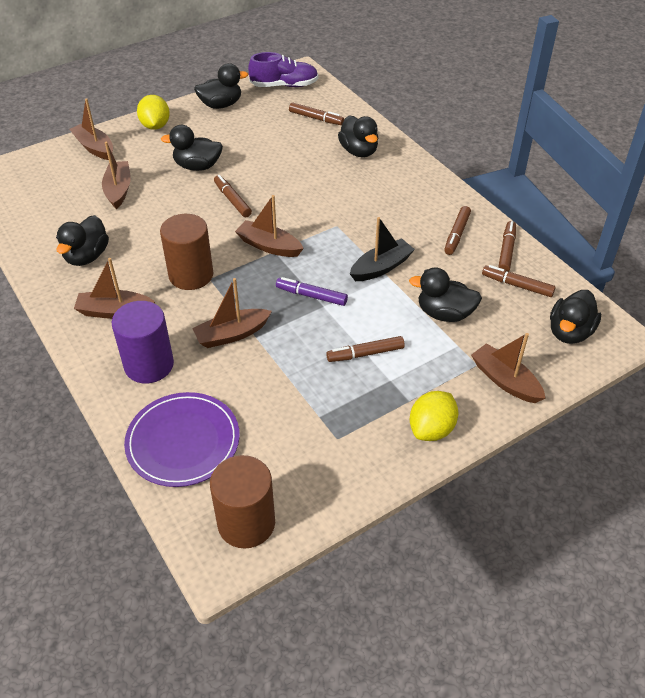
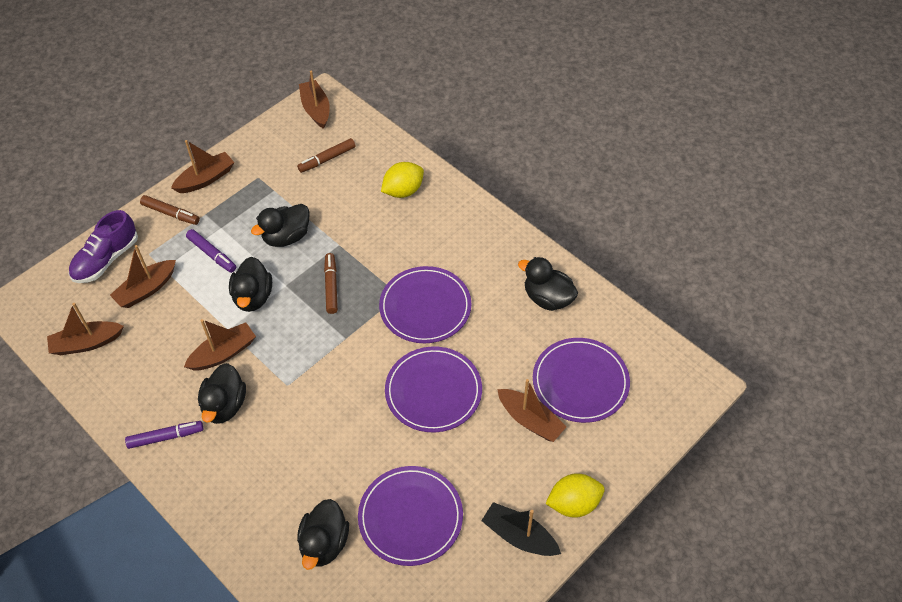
black duck: [56,215,109,266] [161,125,223,171] [194,63,248,109] [338,116,378,157] [409,268,482,322] [550,290,601,344] = 6 -> [198,363,246,424] [229,257,272,312] [251,204,309,247] [297,499,349,570] [518,257,578,311] = 5
brown cylinder: [160,214,213,290] [210,455,275,549] = 2 -> none = 0
brown marker: [214,175,252,217] [289,102,344,125] [326,336,405,362] [444,206,471,255] [482,265,556,297] [498,221,516,272] = 6 -> [140,195,200,225] [297,138,356,173] [324,253,338,314] = 3
purple cylinder: [112,301,174,383] = 1 -> none = 0
purple marker: [276,277,348,306] = 1 -> [125,421,203,449] [186,229,236,273] = 2
purple plate: [124,392,240,487] = 1 -> [358,466,463,566] [379,266,472,343] [385,347,482,432] [533,338,630,423] = 4

